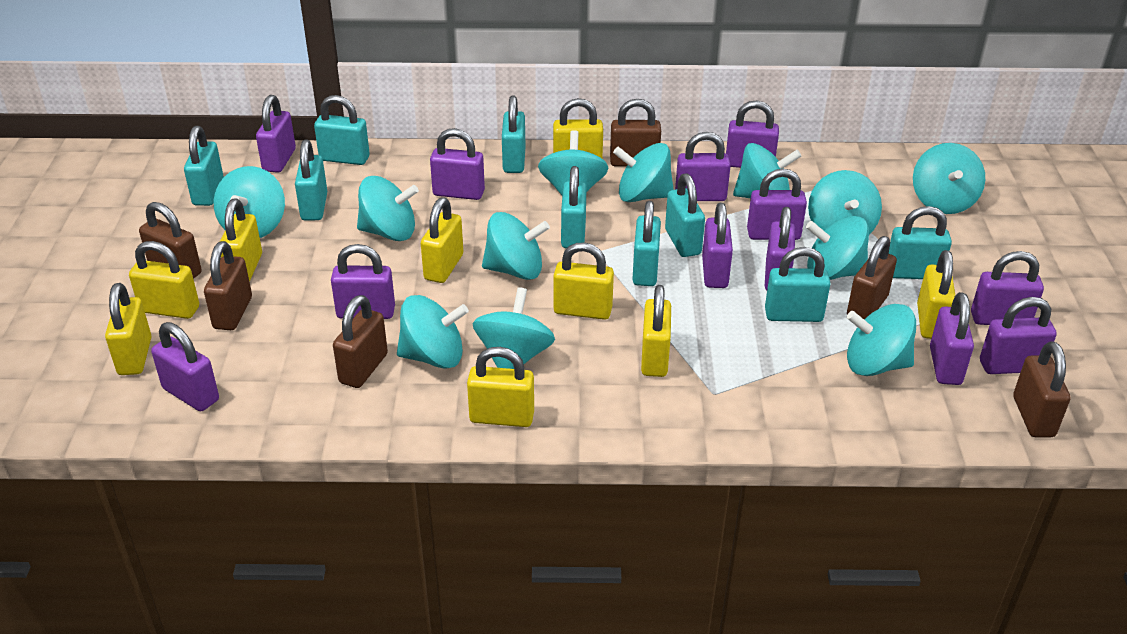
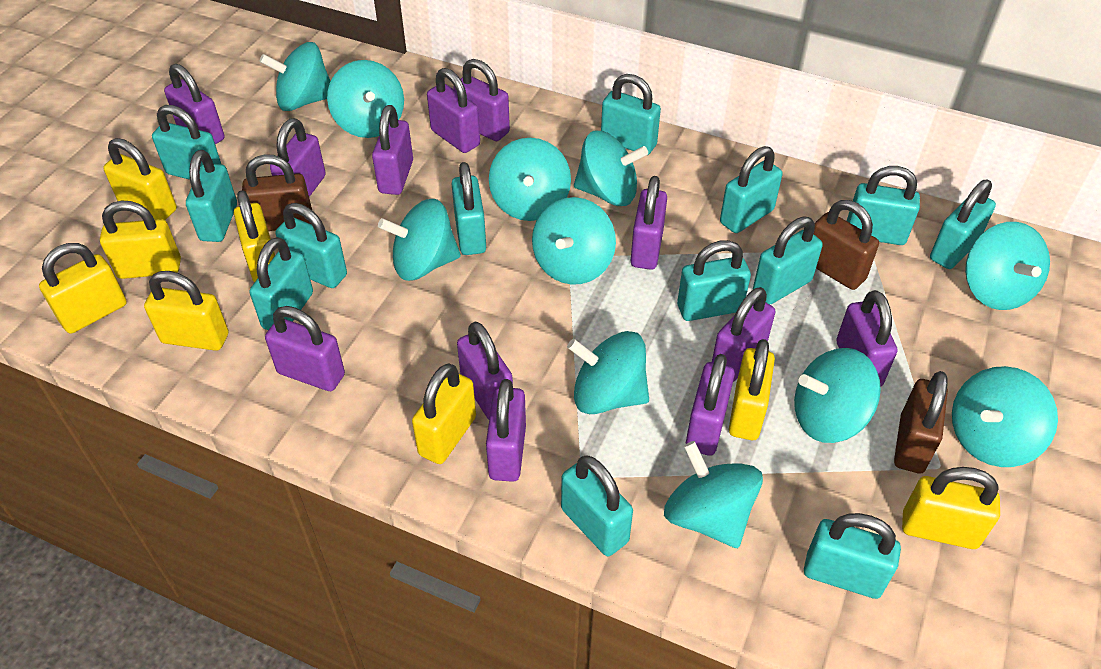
brown padlock: [139,202,202,279] [204,241,252,330] [333,295,388,388] [610,99,661,167] [847,236,897,319] [1013,341,1070,437] = 6 -> [242,154,312,231] [814,200,879,290] [894,371,948,473] = 3
turquoise padlock: [184,126,224,206] [295,140,327,221] [314,95,370,165] [502,96,525,173] [561,166,587,248] [632,201,661,286] [665,173,705,257] [765,247,831,322] [888,206,952,279] = 9 -> [152,105,221,180] [186,150,237,242] [250,237,313,330] [276,203,347,288] [451,162,486,255] [561,456,633,556] [601,74,661,155] [677,240,751,321] [720,146,783,233] [753,217,823,304] [804,513,901,599] [847,166,920,245] [930,180,996,269] = 13
turquoise spinning top: [214,166,285,238] [357,176,419,241] [397,295,469,369] [473,287,555,369] [482,212,550,280] [538,130,609,195] [613,143,674,202] [733,143,801,198] [806,216,869,280] [808,170,882,234] [847,304,916,376] [913,143,985,214] = 12 -> [260,42,330,111] [327,60,404,138] [378,199,461,281] [489,138,571,221] [532,197,616,285] [567,331,649,414] [574,130,648,206] [664,441,763,548] [794,348,881,443] [952,366,1058,467] [965,222,1050,310] = 11
yellow padlock: [105,283,151,375] [129,241,199,319] [220,199,262,282] [421,197,463,283] [467,347,534,427] [553,98,603,158] [554,242,614,320] [641,285,671,377] [917,250,955,339] = 9 -> [39,243,127,334] [100,200,181,279] [103,138,177,220] [144,271,228,351] [234,190,275,283] [412,363,476,464] [729,339,775,440] [902,467,1000,549] = 8

